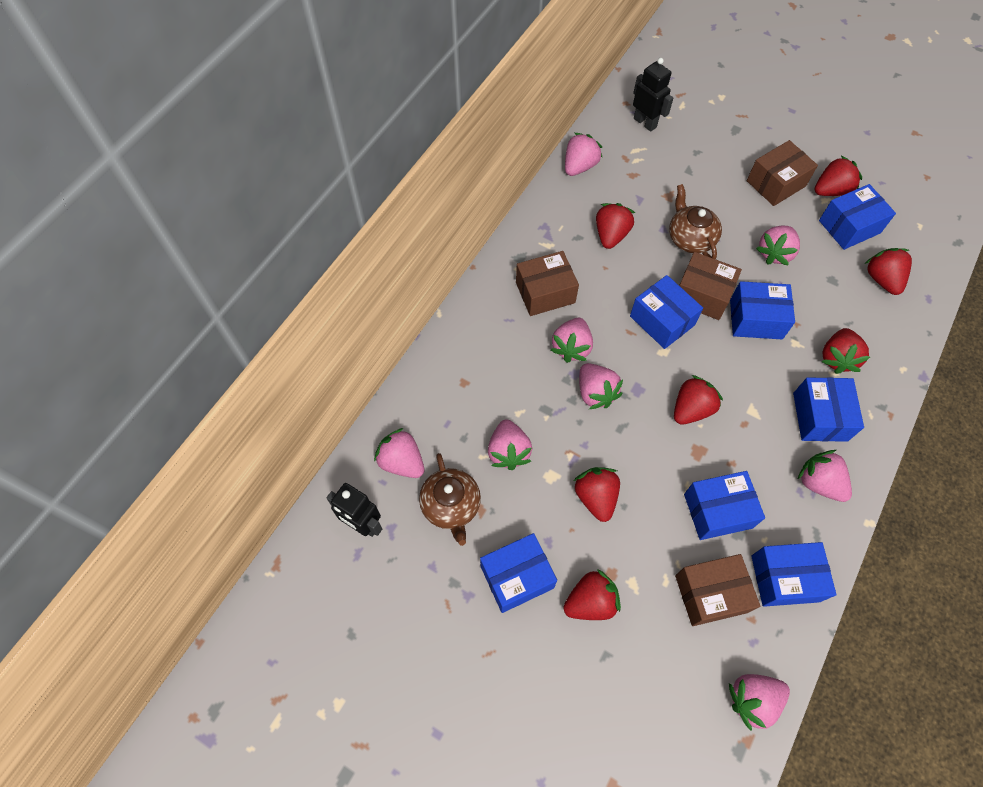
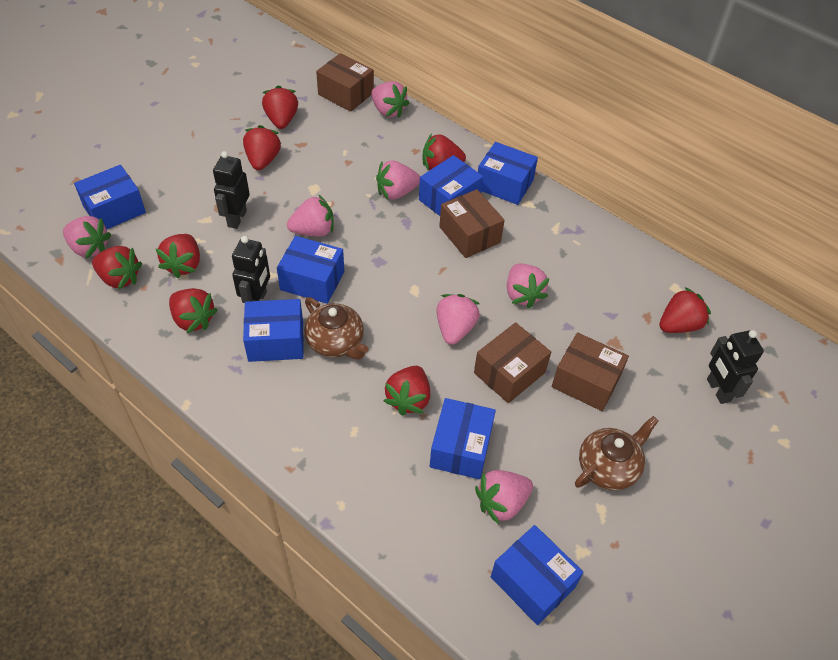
black robot: [327,483,382,537] [633,58,673,132] = 2 -> [213,151,250,229] [232,236,270,303] [707,330,764,404] = 3
pink strawberry: [374,428,424,478] [488,419,532,470] [551,318,593,363] [565,133,603,176] [579,363,623,409] [729,674,790,730] [756,225,800,265] [797,450,852,502] = 8 -> [63,216,112,258] [287,194,334,236] [371,81,409,118] [376,160,420,200] [437,294,480,345] [475,470,533,524] [507,264,549,308] = 7
red strawberry: [563,569,621,620] [574,467,620,522] [596,203,635,249] [674,375,723,425] [814,155,862,196] [821,328,870,374] [865,248,912,295] = 7 -> [92,246,142,290] [156,234,200,278] [169,288,218,333] [243,125,281,170] [262,85,298,129] [384,366,430,416] [422,133,466,170] [659,287,711,333] = 8

